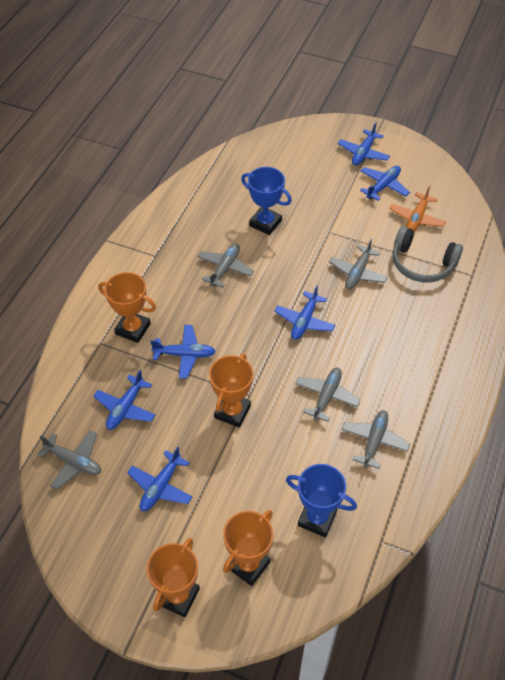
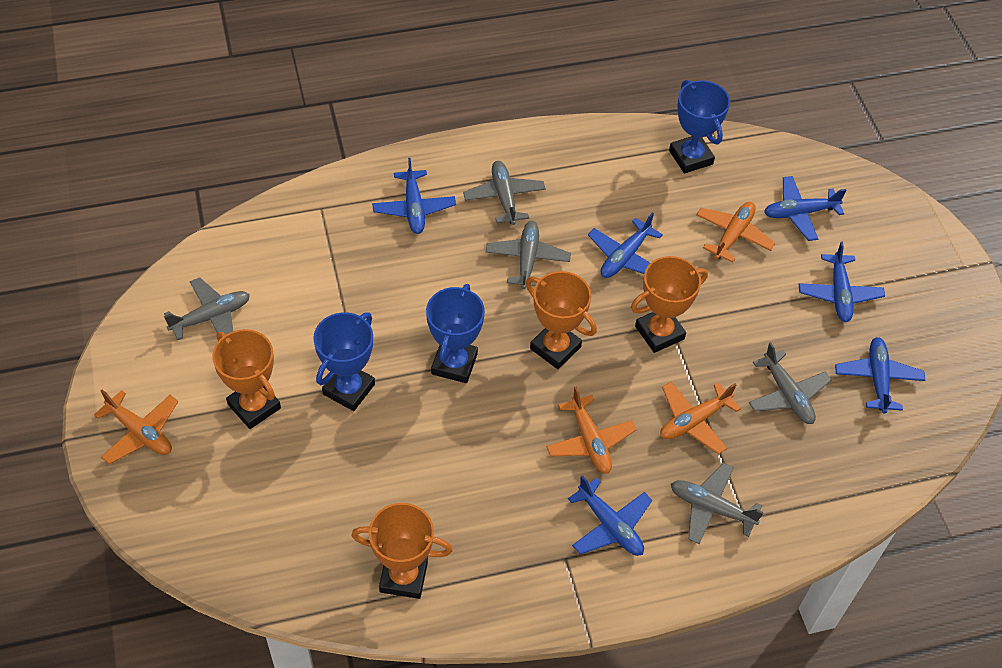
blue trophy: [241,167,292,235] [286,464,357,537] = 2 -> [313,312,375,411] [426,284,485,383] [669,80,730,173] = 3
grey headphones: [392,226,463,283] = 1 -> none = 0
orange plane: [389,186,446,231] = 1 -> [94,390,178,464] [546,386,636,474] [660,382,741,454] [696,202,775,263] = 4

